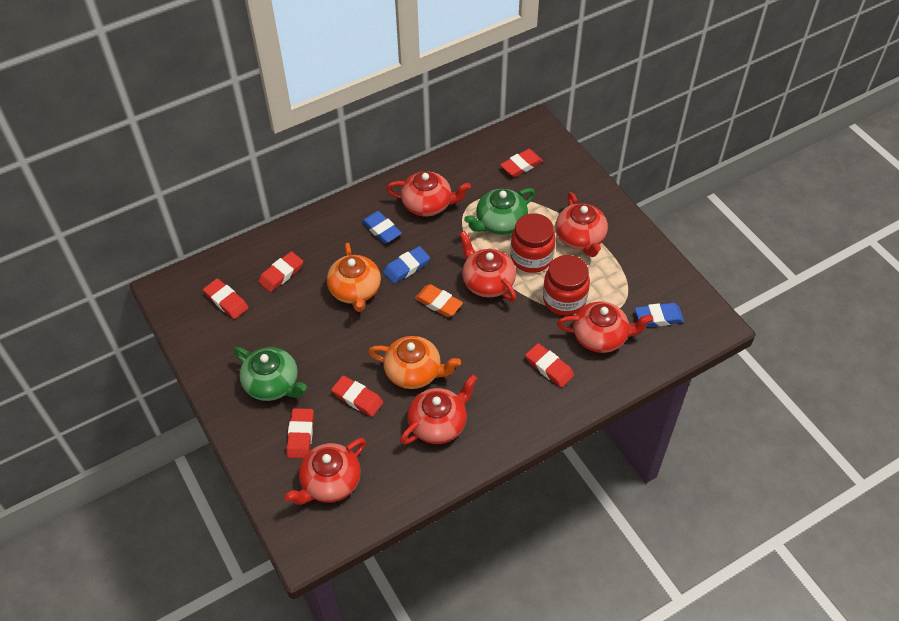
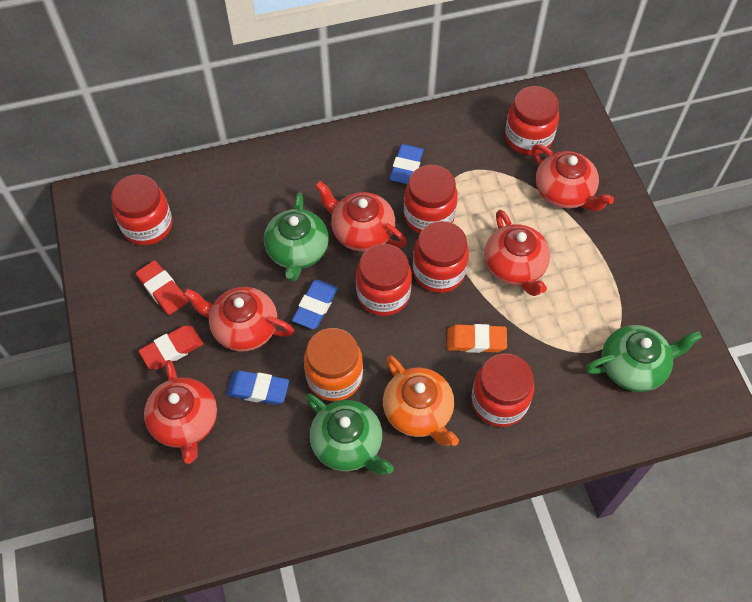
green teapot: [234,347,307,401] [464,188,535,235] = 2 -> [264,193,329,281] [306,394,394,475] [586,325,702,392] = 3
orange jar: none = 0 -> [304,328,363,401] = 1
orange teapot: [327,243,381,312] [368,336,461,389] = 2 -> [383,355,459,446] = 1
red eraser: [203,278,249,319] [258,251,303,292] [286,408,314,458] [331,375,384,417] [500,149,543,177] [525,343,574,388] = 6 -> [136,260,188,315] [139,326,203,369] = 2
red jar: [511,213,556,273] [543,255,590,316] = 2 -> [111,175,172,245] [356,244,412,316] [404,165,458,234] [413,221,469,293] [471,353,534,427] [505,86,559,155] = 6
red teapot: [284,438,366,505] [386,171,471,216] [400,374,478,444] [460,231,517,302] [555,192,608,257] [557,301,653,353] = 6 -> [144,360,217,464] [183,287,294,352] [315,181,407,252] [484,210,550,296] [532,144,614,211] = 5

